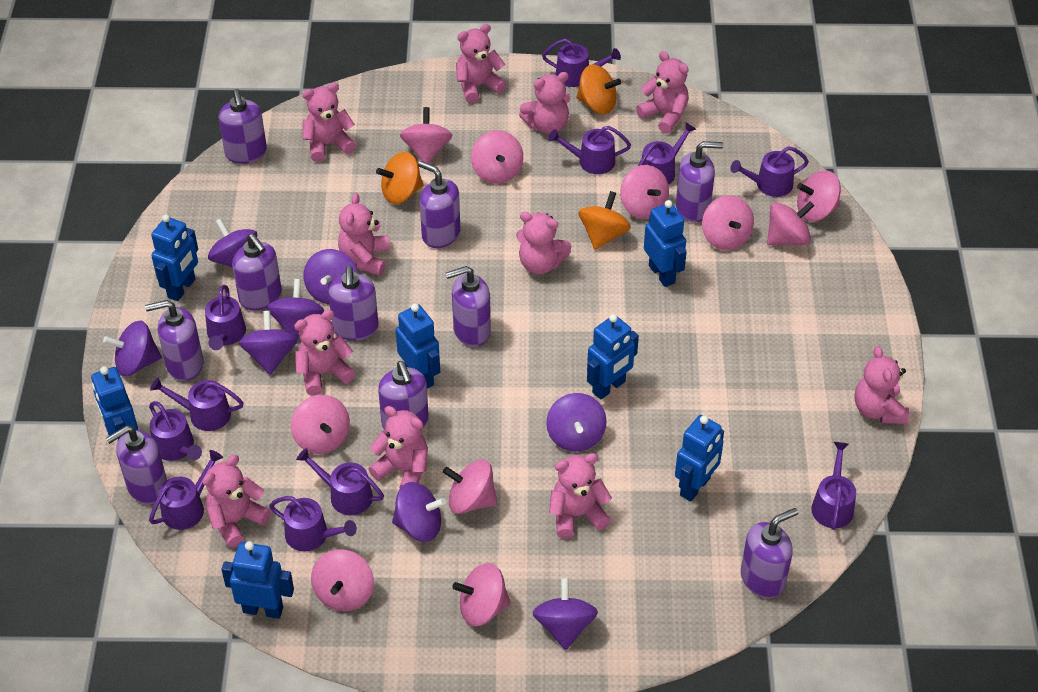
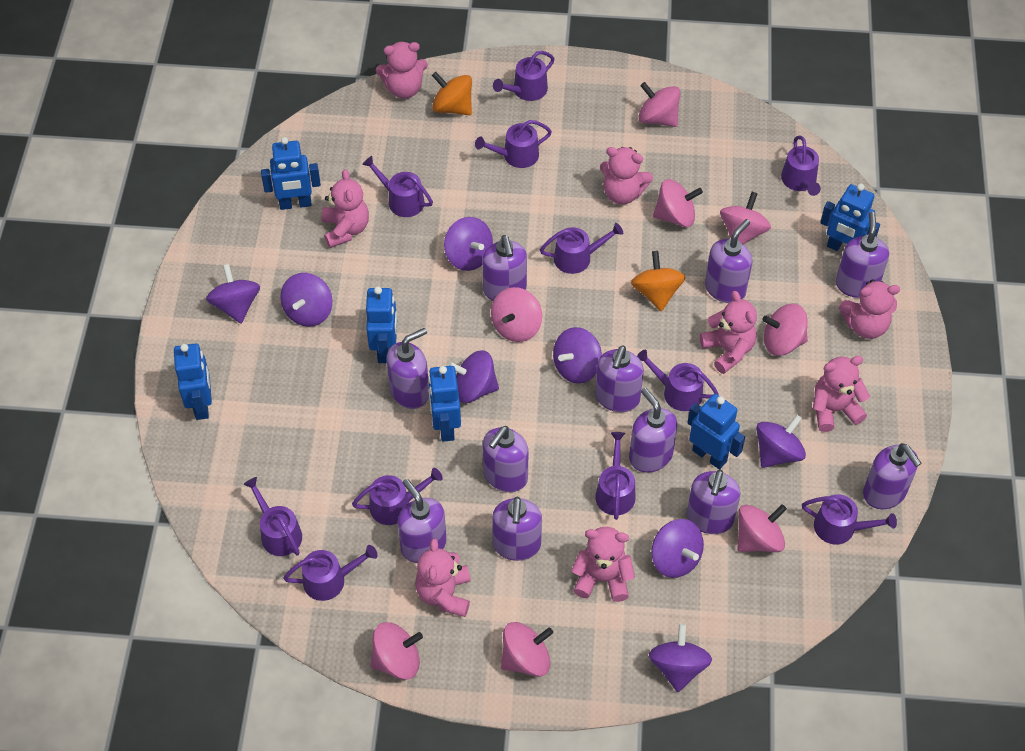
blue robot: [91,366,138,440] [151,214,198,301] [221,541,294,619] [396,304,440,389] [587,314,639,399] [644,200,687,287] [675,415,724,502] = 7 -> [174,343,212,420] [261,137,321,210] [366,286,397,363] [428,366,461,442] [687,394,745,470] [820,183,880,251] = 6
orange spinning top: [376,152,423,204] [576,64,621,114] [578,191,631,250] = 3 -> [432,72,472,115] [631,251,686,311] = 2
pink spinning top: [291,395,350,454] [311,549,374,611] [400,107,453,164] [443,460,497,514] [452,563,511,626] [471,130,523,184] [621,165,669,219] [702,195,754,250] [767,202,814,245] [797,170,841,222] = 10 -> [370,622,423,680] [491,287,542,342] [501,622,553,677] [638,82,681,127] [653,179,703,227] [720,192,771,244] [737,504,787,552] [762,304,808,356] = 8
pink teddy bear: [203,455,271,548] [294,310,355,396] [303,82,356,162] [338,193,390,276] [369,406,428,488] [456,24,507,103] [516,212,571,274] [519,72,570,134] [549,453,612,538] [636,51,689,134] [854,346,909,424] = 11 -> [322,169,369,248] [376,42,428,99] [415,539,471,617] [571,527,635,602] [600,147,653,204] [700,291,757,374] [813,356,870,432] [839,279,900,339] = 8
purple soap dispenser: [106,425,167,504] [145,300,204,381] [219,89,267,164] [232,233,282,310] [328,266,379,341] [378,361,429,430] [418,161,460,248] [446,266,491,347] [676,141,723,222] [741,508,798,598] = 10 -> [386,328,429,409] [397,479,446,563] [482,235,527,301] [483,426,528,492] [492,497,542,561] [595,346,644,412] [629,388,678,472] [687,470,740,534] [705,219,752,303] [836,212,889,298] [863,443,922,509] = 11

